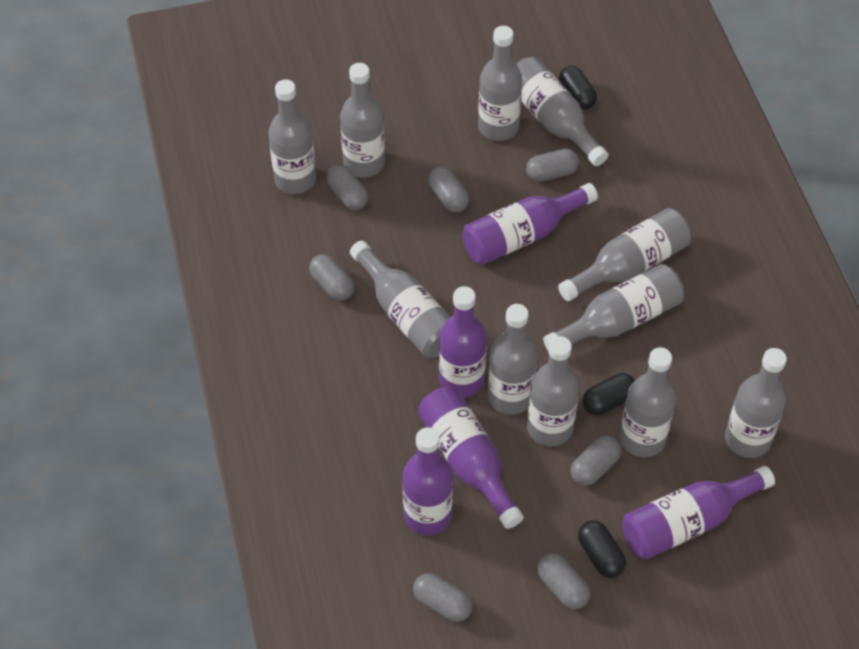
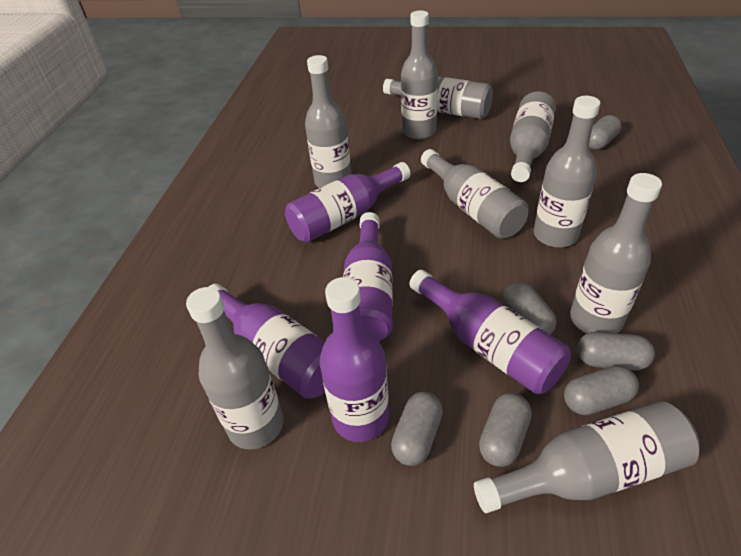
black capsule: [559,66,597,110] [578,520,626,578] [582,373,635,415] = 3 -> none = 0
grey bottle: [268,79,316,194] [340,63,385,178] [350,241,450,358] [478,26,522,141] [488,304,538,415] [516,57,608,166] [527,336,579,447] [543,264,684,350] [558,208,691,301] [620,347,676,457] [725,348,787,458] = 11 -> [186,287,284,449] [305,55,352,188] [383,77,493,119] [401,10,438,140] [421,149,529,239] [474,401,700,513] [510,91,556,182] [533,96,600,248] [570,173,662,333] = 9
grey capsule: [309,254,354,301] [327,165,368,210] [413,573,472,622] [428,167,469,213] [526,149,579,182] [537,554,590,609] [570,436,621,486] = 7 -> [391,391,443,466] [479,393,532,467] [503,282,557,334] [564,366,639,415] [577,332,655,370] [589,115,622,150] = 6

